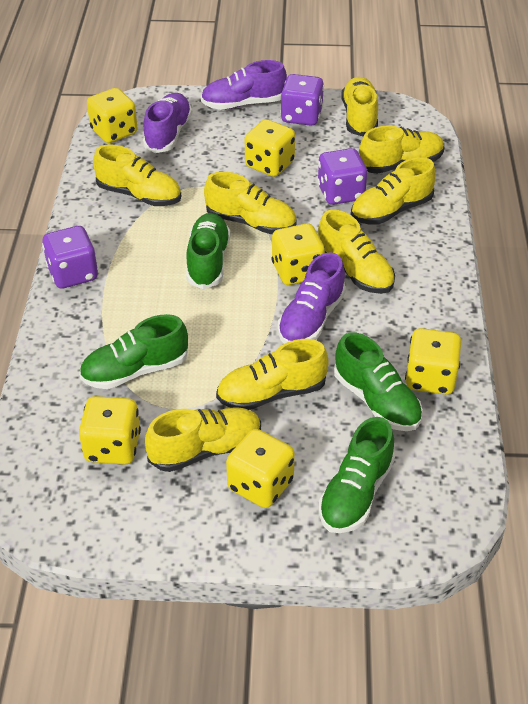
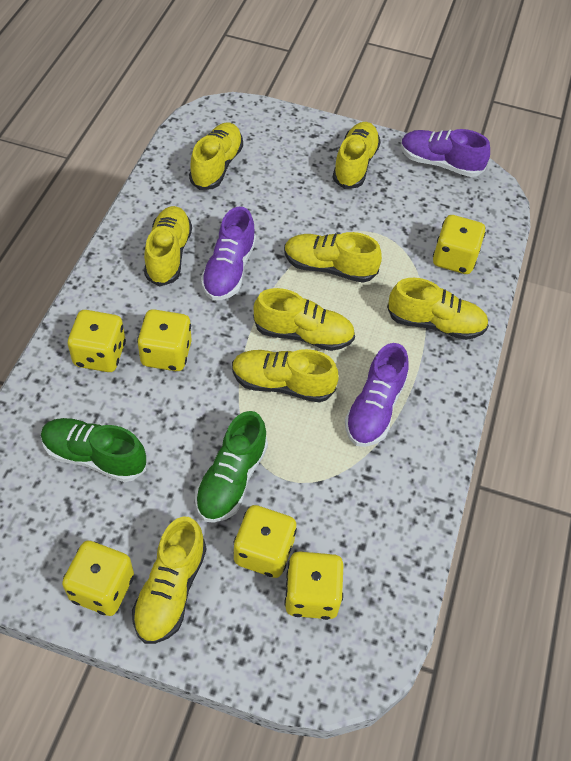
green shoe: [79,314,188,389] [186,213,231,289] [319,417,395,533] [334,332,423,431] = 4 -> [41,418,146,482] [195,411,268,523] = 2
purple dice: [42,226,98,289] [280,74,324,126] [317,148,368,205] = 3 -> none = 0

